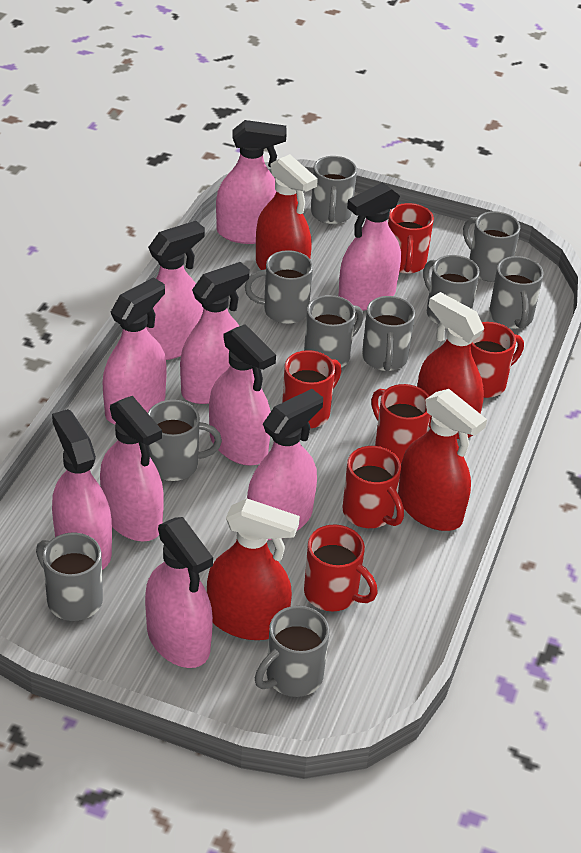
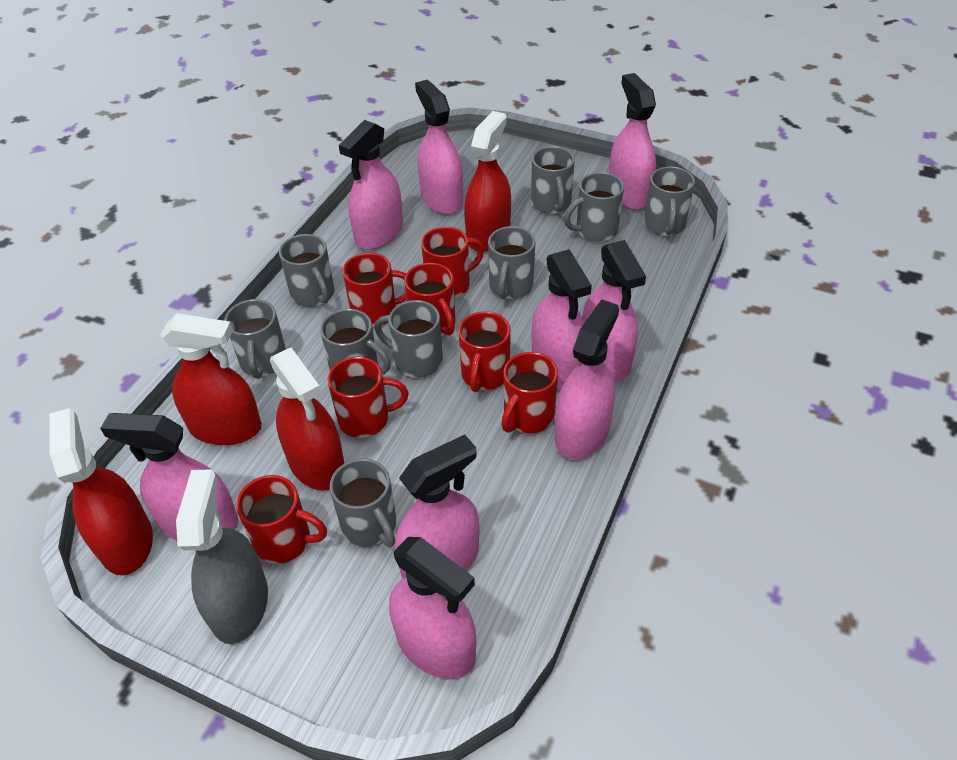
grey mug: [36,533,103,621] [148,400,222,481] [245,250,313,324] [255,606,329,697] [304,295,364,368] [311,156,357,224] [362,296,415,371] [423,255,479,325] [463,211,520,282] [489,256,544,329] = 10 -> [225,299,286,379] [279,234,334,307] [320,309,391,374] [330,458,396,547] [375,300,443,378] [488,226,535,299] [531,146,575,214] [564,172,624,242] [644,167,695,236] = 9
grey spray bottle: none = 0 -> [176,469,268,644] = 1
pink spray bottle: [52,409,112,570] [100,396,164,541] [103,277,167,424] [145,517,213,668] [146,221,205,360] [180,262,250,404] [209,324,276,466] [216,120,287,244] [247,389,323,540] [338,182,401,311] = 10 -> [100,413,238,540] [339,120,403,250] [389,537,476,679] [395,434,479,579] [415,80,463,215] [531,249,592,389] [555,299,619,460] [582,240,646,381] [609,73,656,210] = 9
red mug: [282,350,341,428] [304,524,378,611] [342,446,404,528] [371,384,431,463] [388,203,434,274] [471,322,524,398] = 6 -> [236,475,327,564] [328,357,409,438] [343,253,407,327] [404,263,456,336] [421,227,484,298] [458,311,511,392] [501,352,558,433] = 7

